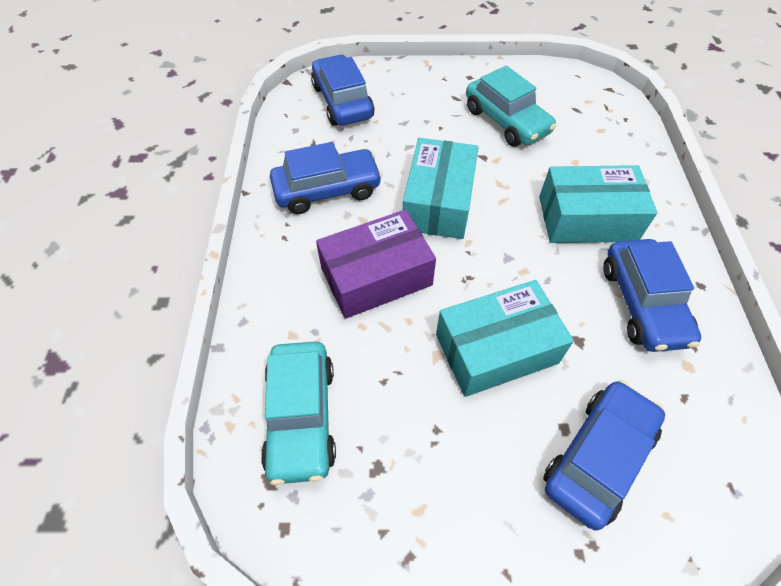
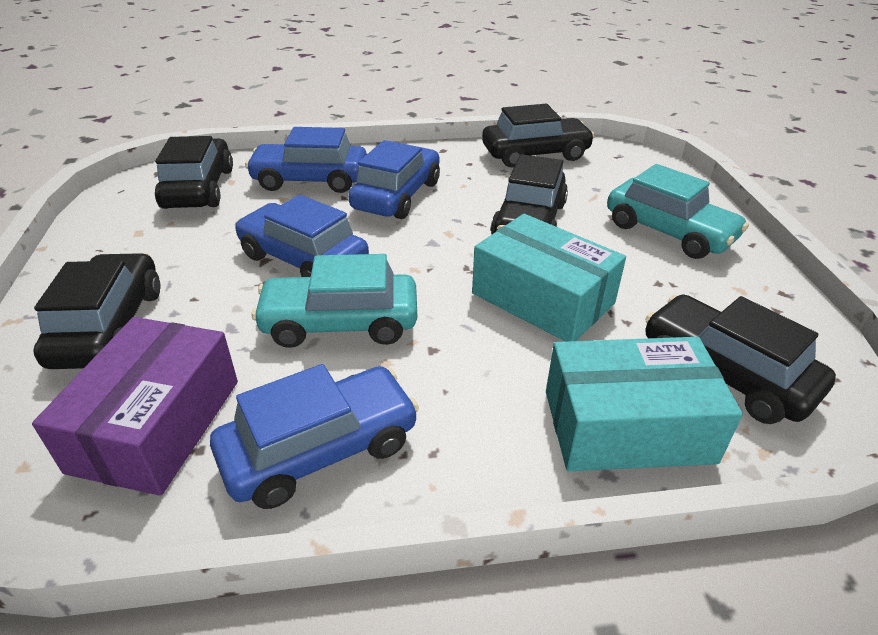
black car: none = 0 -> [33,253,160,369] [155,136,233,209] [482,104,595,168] [491,154,568,234] [645,294,836,424] = 5
turquoise box: [403,138,478,239] [436,280,574,397] [539,165,657,243] = 3 -> [472,214,626,342] [546,337,743,471] = 2

